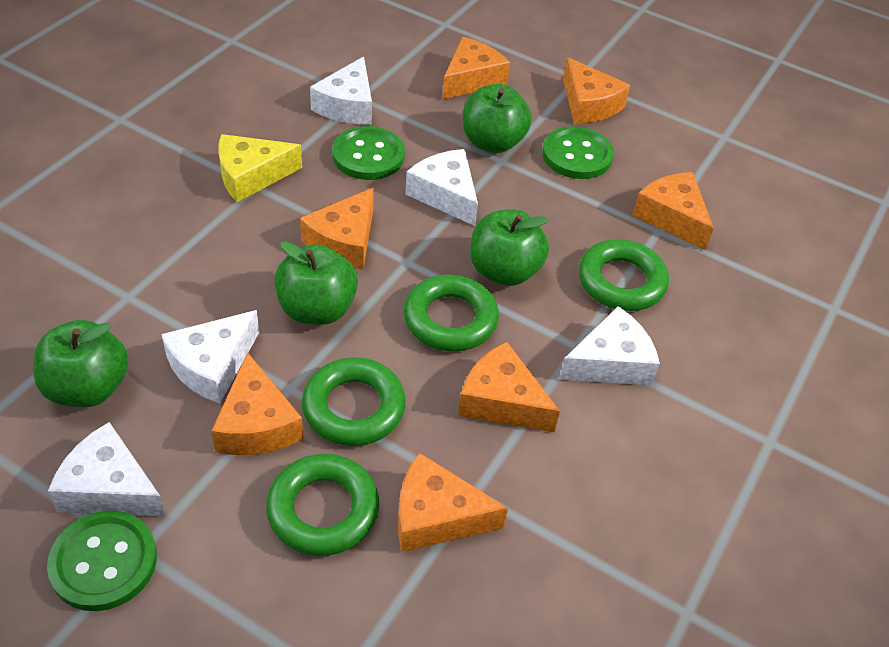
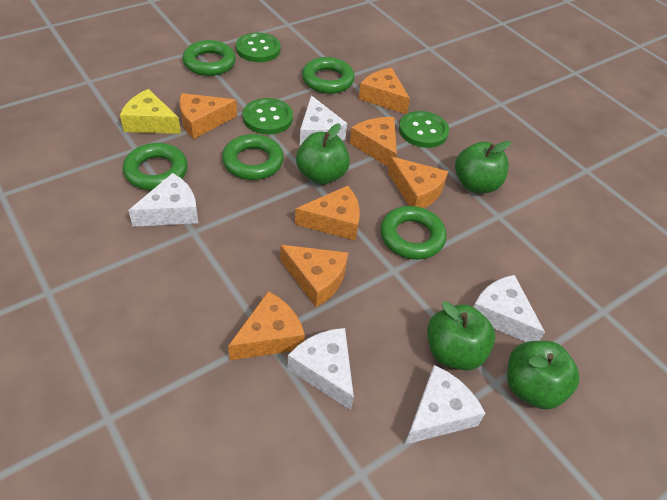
green ring: [266,454,379,556] [302,357,406,446] [404,274,499,352] [578,239,669,311] = 4 -> [122,143,188,191] [182,40,236,76] [222,134,284,180] [302,57,355,94] [380,206,447,260] = 5

